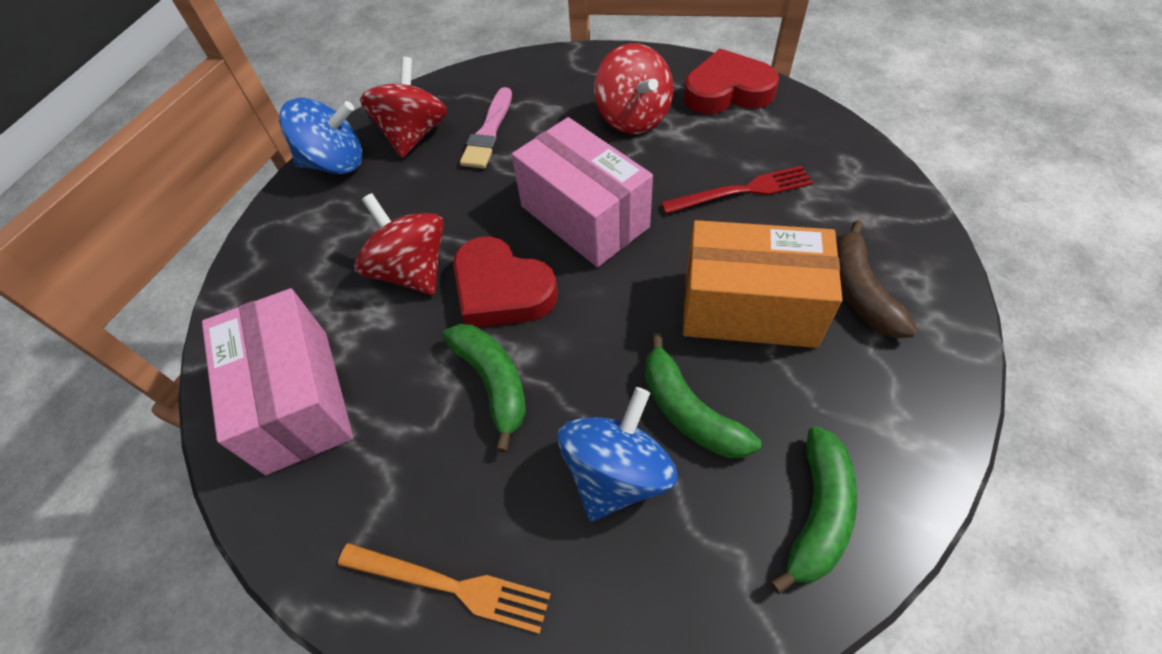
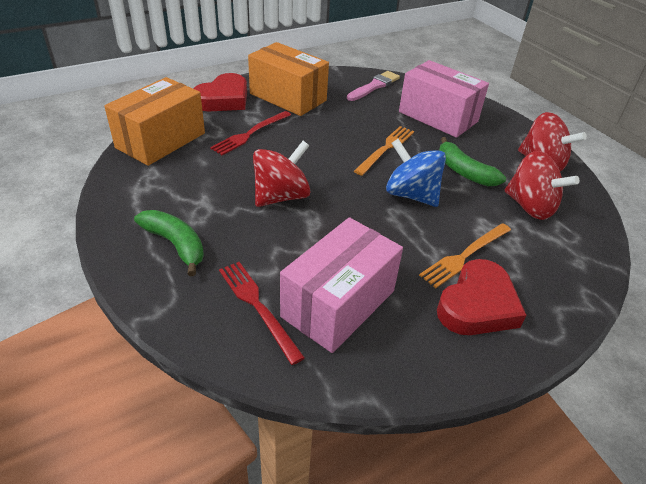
blue spinning top: [279,98,362,174] [557,387,678,521] = 2 -> [386,139,446,207] = 1
brown banana: [837,220,918,338] = 1 -> none = 0
green banana: [442,324,526,453] [645,333,761,458] [770,426,857,594] = 3 -> [134,210,204,276] [439,137,506,186] = 2
orange box: [683,220,843,348] = 1 -> [104,77,205,166] [248,42,329,116] = 2
orange fork: [338,543,551,634] = 1 -> [354,126,414,176] [419,223,511,288] = 2
red fork: [661,166,813,214] = 1 -> [210,111,291,155] [219,262,305,365] = 2

